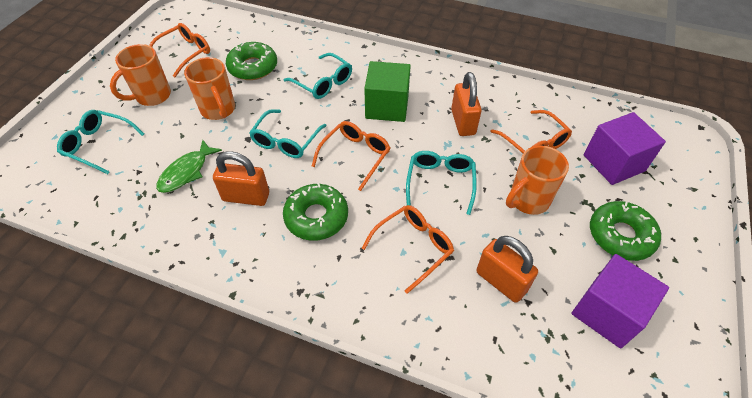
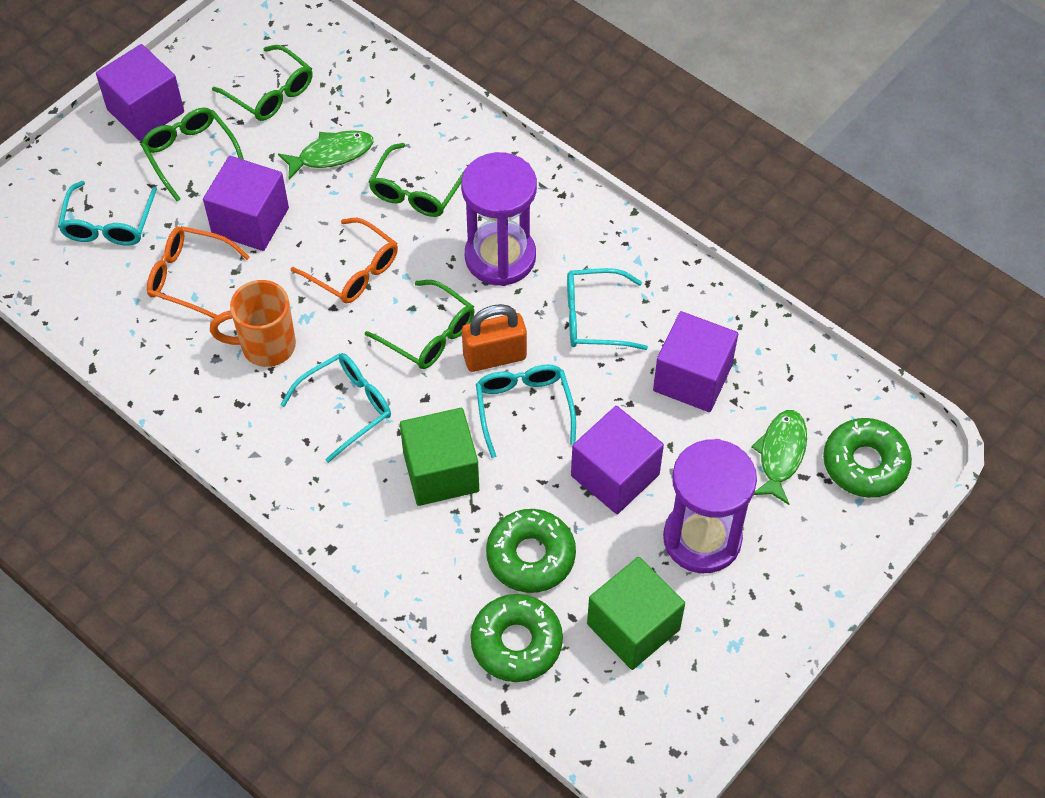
green cube: [364,61,411,122] = 1 -> [400,408,479,506] [587,557,685,670] = 2
green fish: [156,140,222,193] = 1 -> [278,130,373,180] [751,410,807,505] = 2
green glasses: none = 0 -> [141,108,244,201] [212,45,313,121] [365,280,474,369] [369,143,468,217] = 4
orange glasses: [149,23,210,77] [312,121,390,191] [362,205,454,294] [490,110,572,153] = 4 -> [147,226,250,318] [291,218,398,304] = 2
orange mug: [110,44,171,106] [184,57,235,120] [506,145,569,215] = 3 -> [210,280,296,367] = 1
orange padlock: [213,151,269,206] [451,72,482,136] [476,236,538,303] = 3 -> [462,304,527,372] = 1
purple cube: [571,254,669,349] [584,112,666,185] = 2 -> [96,44,184,141] [203,156,289,251] [571,406,664,514] [653,311,738,412] = 4
purple hourglass: none = 0 -> [461,152,537,286] [663,439,757,573] = 2

